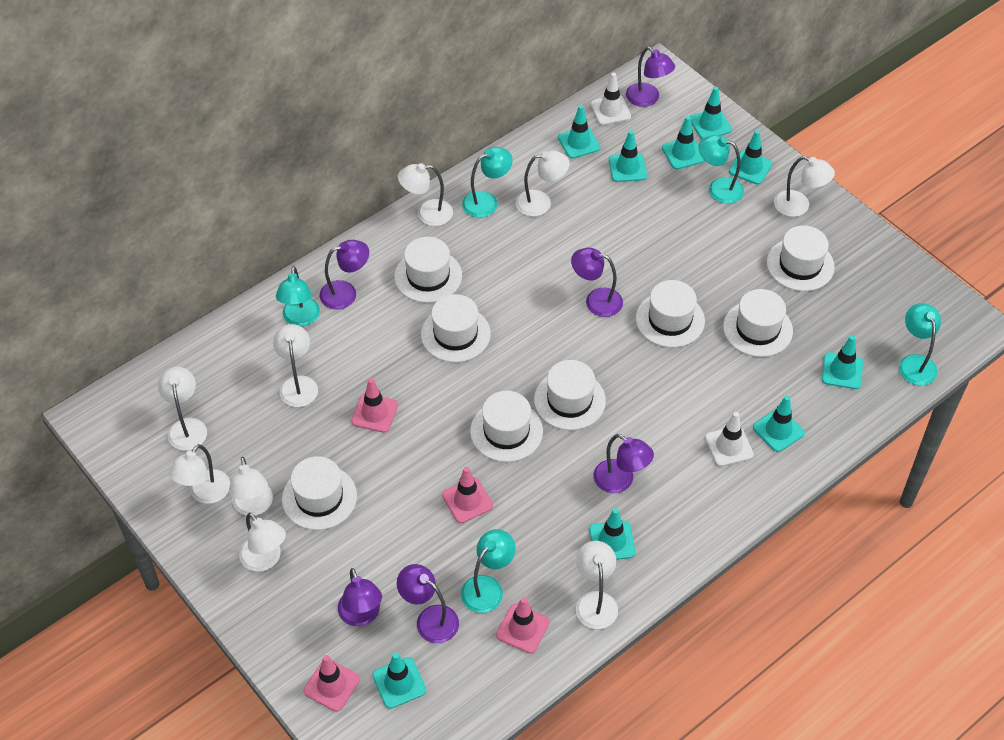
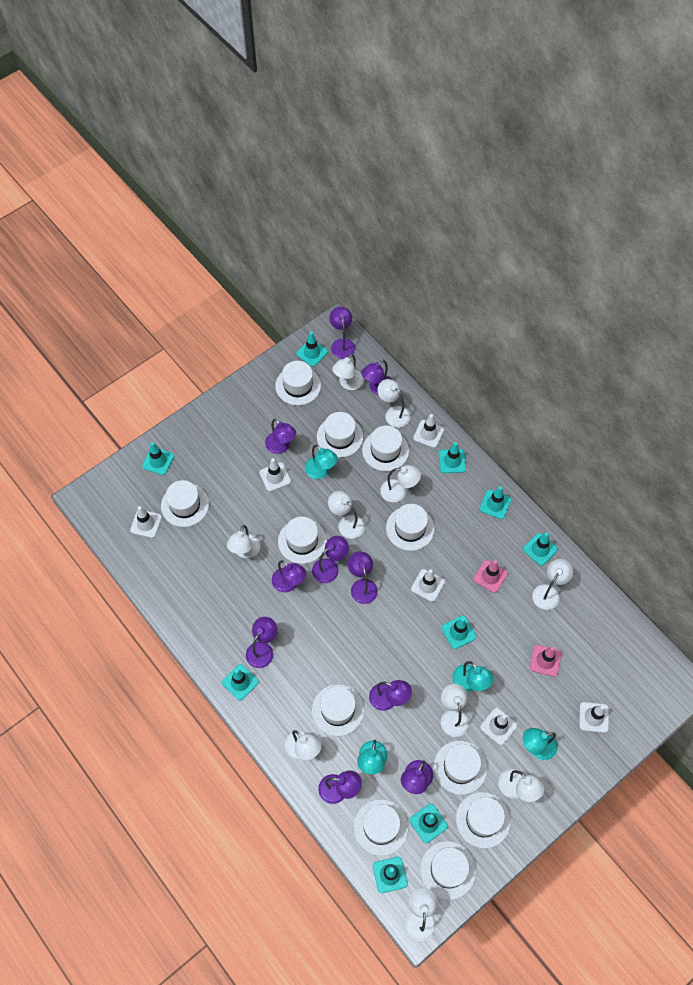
pink traffic cone: [304,655,360,712] [351,378,398,433] [442,467,493,523] [496,597,550,653] = 4 -> [473,560,508,593] [530,645,561,677] = 2
purple lamp: [319,240,369,309] [338,568,382,626] [397,564,459,643] [571,248,623,317] [594,434,654,493] [626,47,675,107] = 6 -> [246,617,278,668] [265,419,296,454] [272,560,306,592] [312,536,349,583] [318,770,362,804] [329,307,355,359] [348,551,378,604] [362,360,392,395] [369,680,412,711] [401,760,433,794] = 10
turquoise lamp: [276,266,320,326] [461,529,516,613] [462,147,513,218] [698,135,744,204] [899,303,941,385] = 5 -> [305,444,338,479] [357,740,387,774] [452,661,494,692] [523,728,558,760] = 4
white hat: [282,456,357,530] [394,237,462,303] [421,294,490,362] [470,391,543,462] [534,360,606,430] [636,280,705,347] [723,289,793,357] [767,225,835,291] = 8 -> [161,480,209,527] [275,361,321,406] [278,517,327,564] [312,684,364,736] [317,412,363,458] [354,799,408,856] [362,425,409,471] [386,504,435,551] [420,841,476,900] [434,741,487,795] [456,792,511,849] = 11
white lamp: [158,367,207,451] [169,444,230,504] [229,457,273,516] [239,513,286,572] [273,324,318,407] [398,163,453,226] [516,150,570,216] [576,541,618,629] [774,156,835,217] = 9 -> [227,525,260,558] [285,730,322,760] [328,491,365,539] [332,354,364,390] [378,379,410,428] [380,465,421,502] [405,888,438,941] [441,684,469,737] [498,769,544,802] [532,559,573,610] = 10
white traffic cone: [591,73,631,125] [705,412,754,467] = 2 -> [130,506,162,538] [259,458,291,492] [411,569,445,602] [413,414,444,448] [480,708,517,745] [579,702,609,733] = 6

